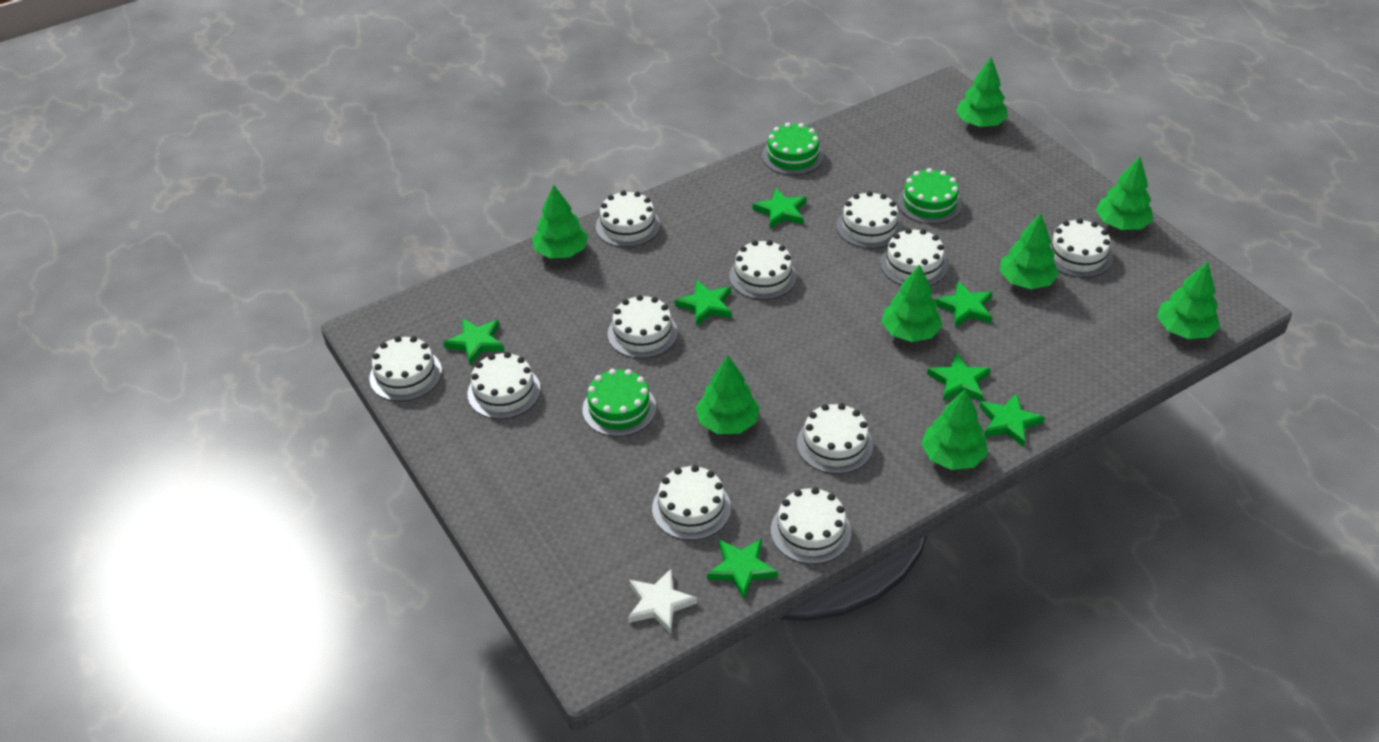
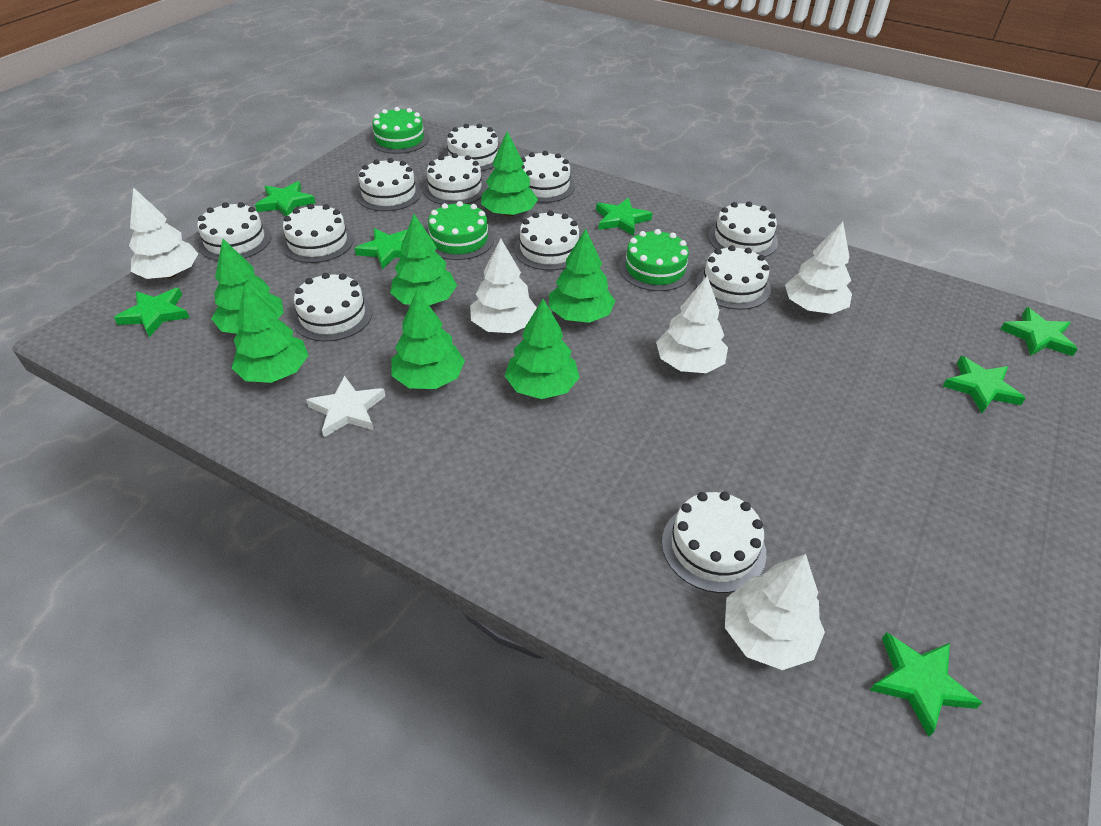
green tree: [532,185,588,258] [696,355,760,434] [881,264,943,342] [921,389,988,470] [956,57,1008,127] [1000,214,1059,289] [1096,157,1153,230] [1157,262,1220,339] = 8 -> [212,239,284,334] [232,283,309,383] [390,214,457,306] [391,290,465,389] [481,131,538,216] [505,299,580,399] [549,229,615,323] = 7
white tree: none = 0 -> [129,187,199,279] [470,239,537,333] [656,276,728,373] [725,554,825,670] [785,222,852,314] = 5

